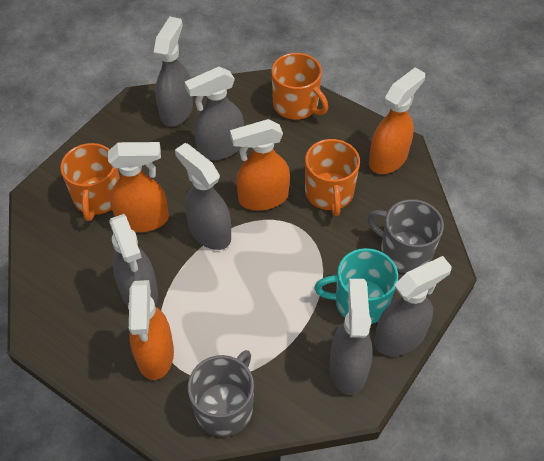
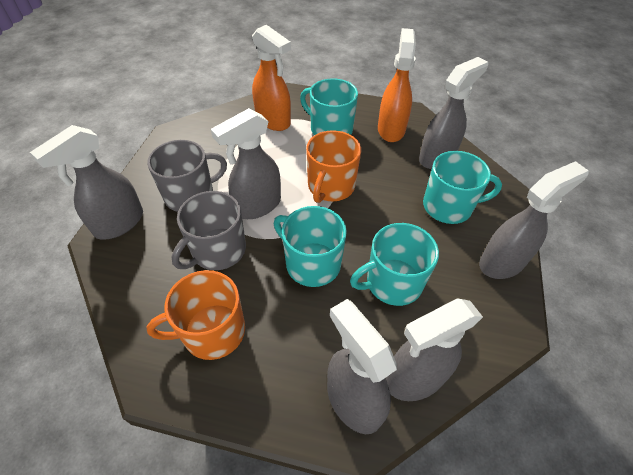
orange mug: [60,143,120,221] [272,53,328,120] [305,139,360,216] = 3 -> [146,270,245,360] [306,130,361,203] = 2
orange spray bottle: [108,142,169,232] [128,280,174,380] [230,119,290,211] [369,67,425,174] = 4 -> [252,25,291,131] [378,28,416,142] = 2
turquoise mug: [314,248,398,324] = 1 -> [274,206,347,287] [300,78,358,135] [350,223,439,306] [423,151,502,224] = 4

